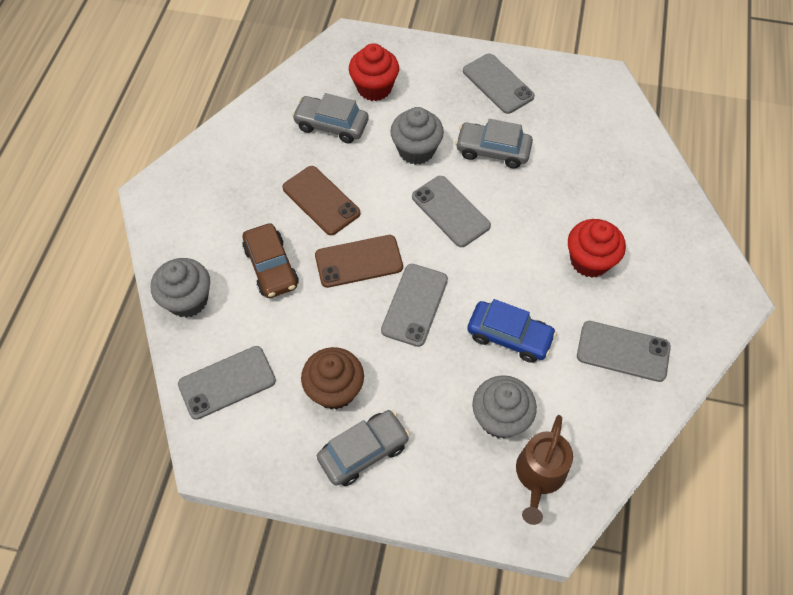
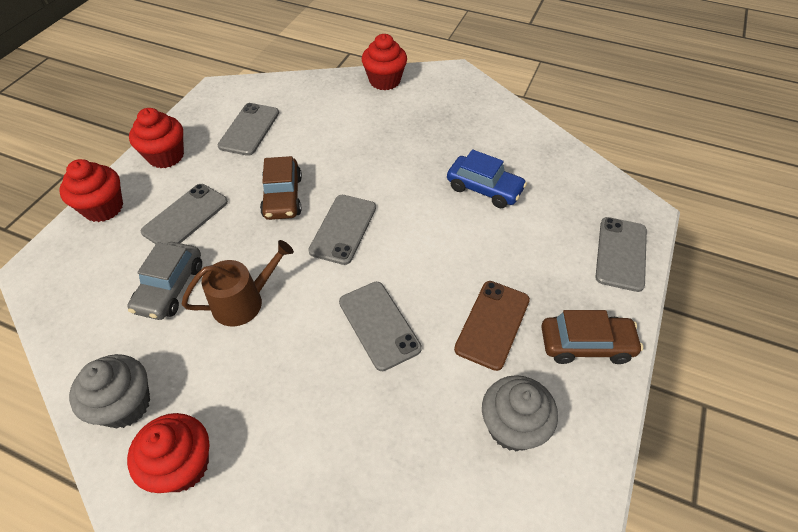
brown car: [242,223,299,298] = 1 -> [260,156,302,220] [541,310,643,364] = 2
brown cupcake: [301,347,364,410] = 1 -> none = 0
brown phone: [282,166,360,235] [315,235,403,288] = 2 -> [454,281,530,371] = 1
grey car: [292,93,369,143] [317,410,410,486] [455,119,533,169] = 3 -> [127,242,202,320] = 1
grey cupcake: [150,258,210,318] [390,107,444,165] [472,375,537,439] = 3 -> [69,354,150,428] [482,375,558,451] = 2
red cupcake: [349,43,399,101] [568,219,626,278] = 2 -> [59,159,123,222] [127,413,209,493] [129,108,184,168] [362,34,407,90] = 4

